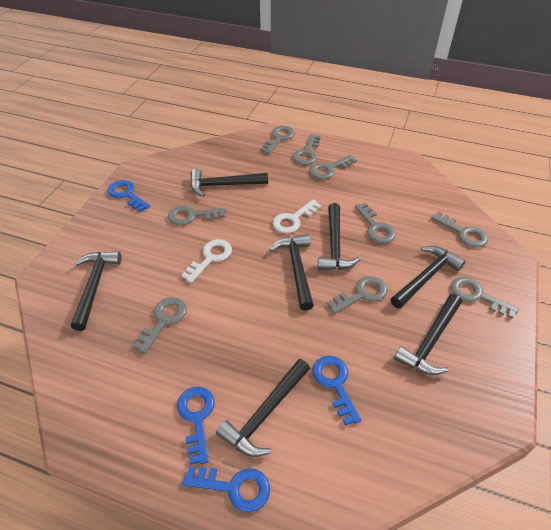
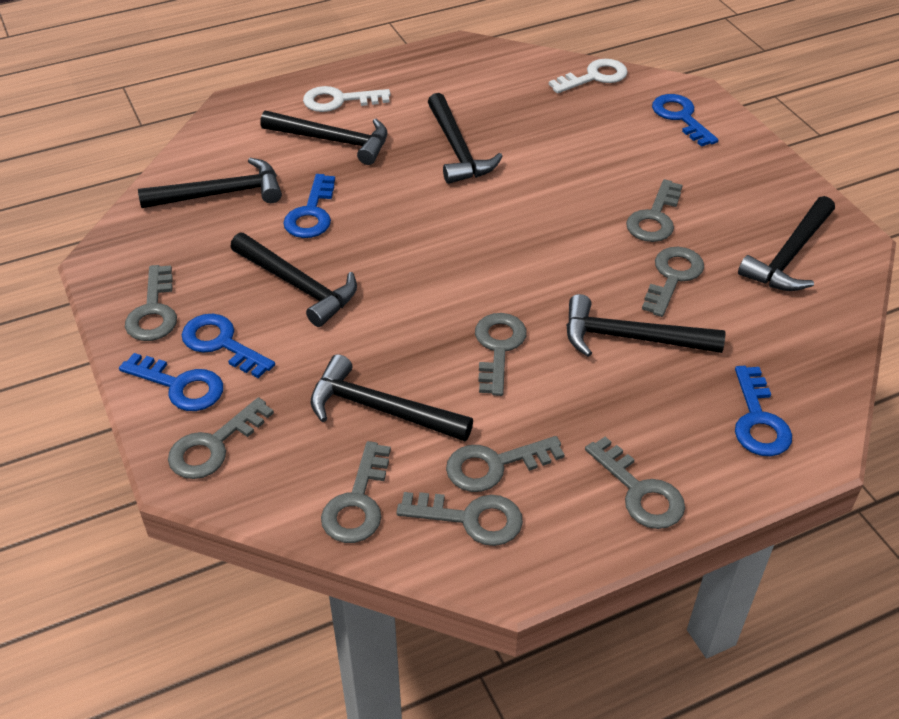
blue key: [108,180,150,212] [177,387,215,464] [183,466,270,513] [312,356,361,426] = 4 -> [119,353,223,411] [182,314,275,378] [283,174,335,238] [652,94,719,147] [735,366,792,456] = 5

